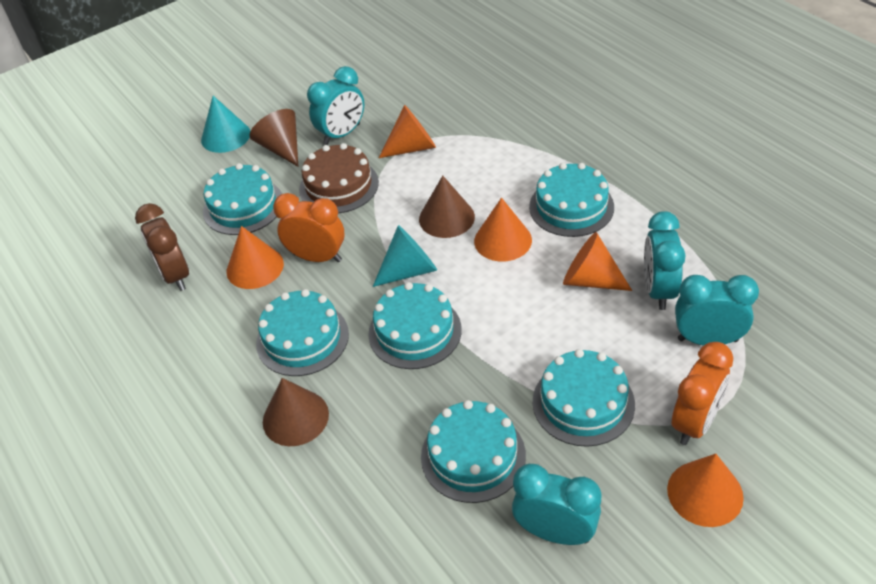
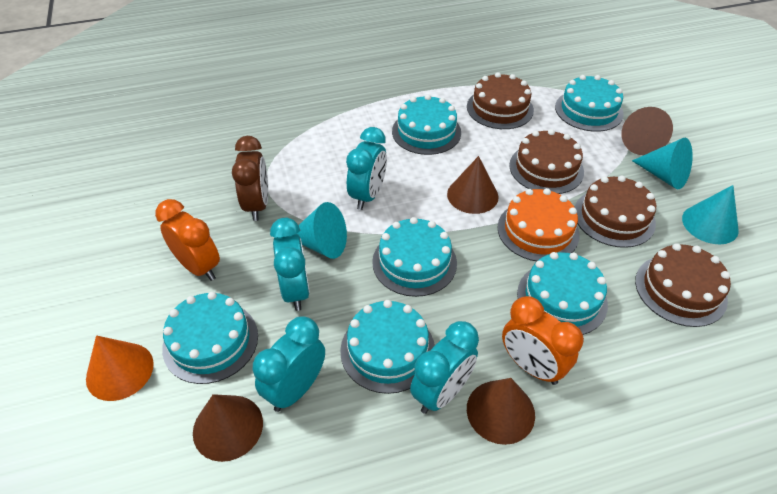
brown cake: [299,143,379,214] = 1 -> [467,72,534,129] [509,129,584,194] [575,175,656,248] [635,243,731,327] = 4
brown cone: [250,109,298,167] [263,378,329,446] [419,176,475,238] = 3 -> [193,394,263,462] [447,156,499,214] [467,378,535,445] [622,107,673,155] = 4
orange cake: none = 0 -> [497,188,580,261] = 1
orange cone: [226,226,284,289] [379,105,436,158] [474,198,532,262] [563,232,632,291] [667,454,744,527] = 5 -> [86,335,154,401] = 1
turquoise cone: [201,96,250,153] [373,225,437,287] = 2 -> [297,202,347,259] [632,138,693,189] [682,185,739,244] = 3

